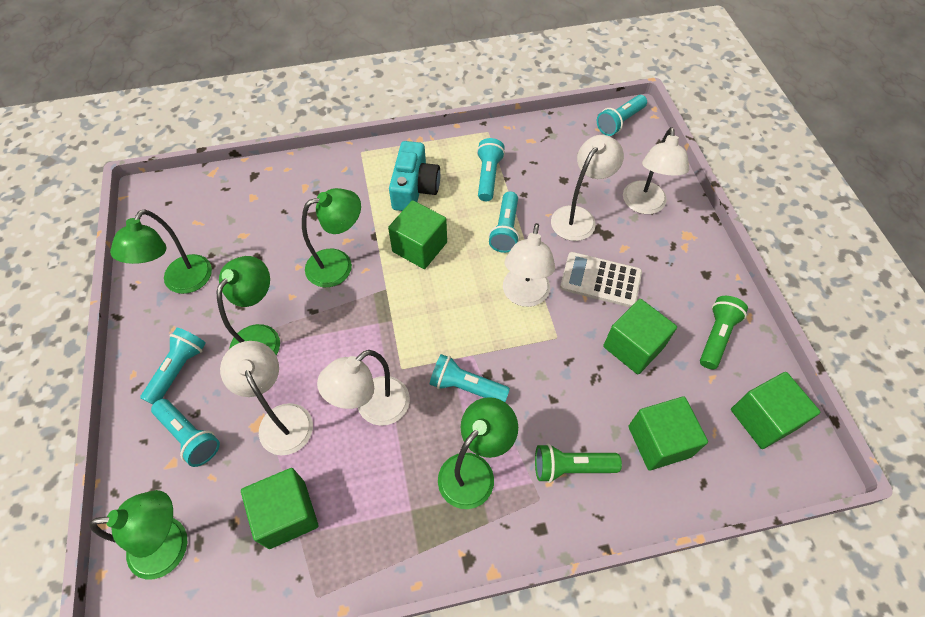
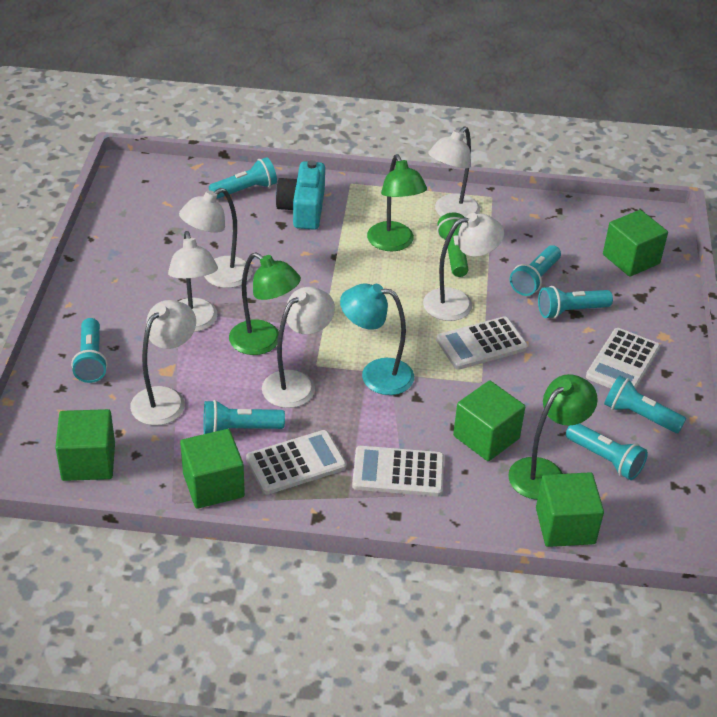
green flashlight: [535,444,622,483] [700,296,748,370] = 2 -> [437,212,468,277] = 1
green lamp: [89,490,187,579] [110,209,212,294] [217,256,280,355] [302,188,361,287] [438,397,518,509] = 5 -> [229,252,301,355] [367,154,427,251] [508,374,598,500] = 3
turquoise flashlight: [140,328,206,404] [151,399,220,467] [430,354,510,402] [477,138,505,201] [489,191,519,253] [597,95,647,136] = 6 -> [71,318,108,383] [203,400,285,434] [209,157,277,199] [510,245,561,296] [538,286,613,319] [566,423,648,480] [604,375,686,433] = 7
turquoise lamp: none = 0 -> [340,283,414,395] = 1
white calculator: [560,252,642,307] = 1 -> [246,430,346,495] [352,446,444,496] [436,316,528,370] [586,328,660,389] = 4
white lamp: [220,341,313,455] [317,350,410,426] [503,223,555,307] [551,135,624,241] [623,127,689,214] = 5 -> [130,300,196,426] [168,231,218,332] [179,188,252,288] [262,287,335,408] [423,213,504,321] [428,126,480,218] = 6

